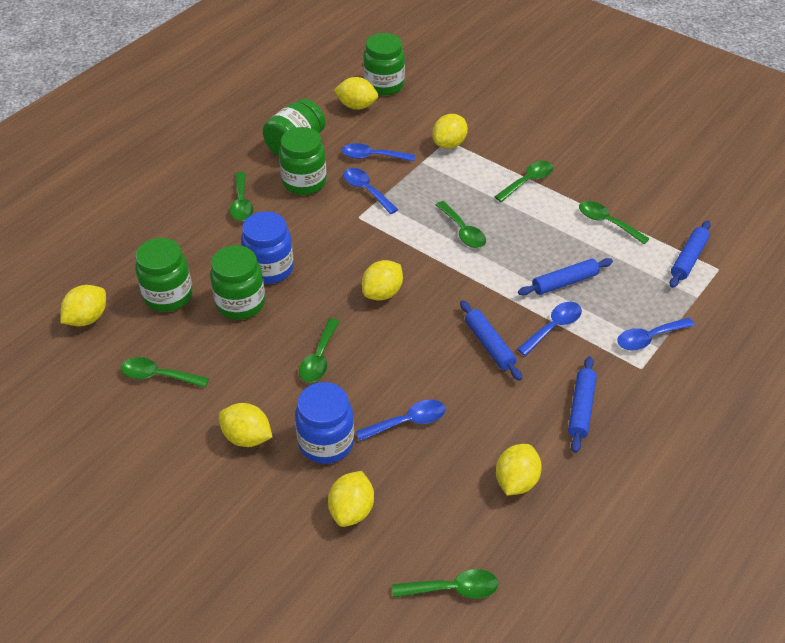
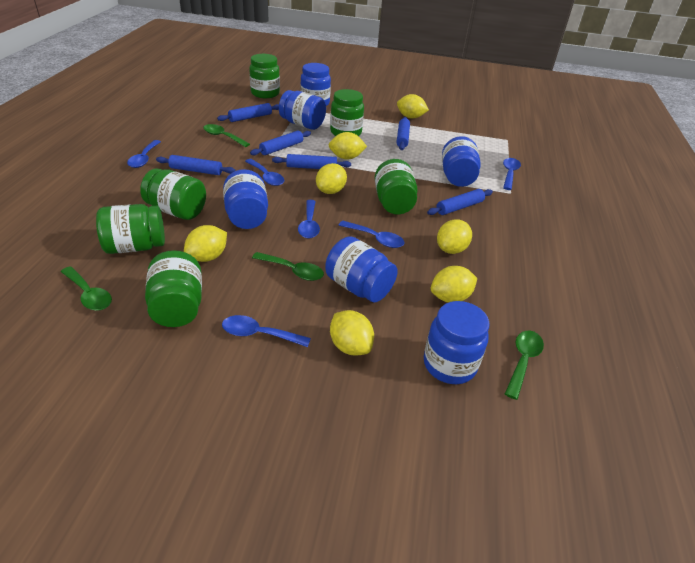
blue jar: [241,211,294,284] [295,382,354,464] = 2 -> [223,169,268,229] [279,90,326,130] [300,63,331,106] [325,236,398,302] [424,301,489,384] [442,136,481,187] = 6
blue rolling pin: [460,300,522,381] [518,258,613,296] [568,356,597,453] [670,220,711,288] = 4 -> [156,155,235,175] [217,103,279,122] [250,131,311,156] [272,154,351,169] [397,117,410,150] [427,189,493,215] = 6
blue spoon: [342,143,415,162] [343,168,398,214] [356,400,446,441] [517,302,582,356] [617,317,695,350] = 5 -> [127,140,161,168] [222,315,311,347] [245,159,284,186] [298,200,320,239] [338,221,405,248] [503,158,521,190] = 6
green jar: [135,238,193,312] [210,245,265,320] [263,99,325,156] [279,127,326,195] [363,33,405,96] = 5 -> [96,204,165,254] [140,168,206,220] [145,250,202,327] [249,54,280,98] [330,89,364,136] [375,159,418,214] = 6
green spoon: [120,357,209,388] [230,172,253,221] [299,318,340,383] [392,569,498,599] [436,201,486,248] [494,161,553,202] [579,201,650,244] = 7 -> [61,266,112,311] [203,124,250,147] [252,252,324,281] [505,330,544,400] = 4

